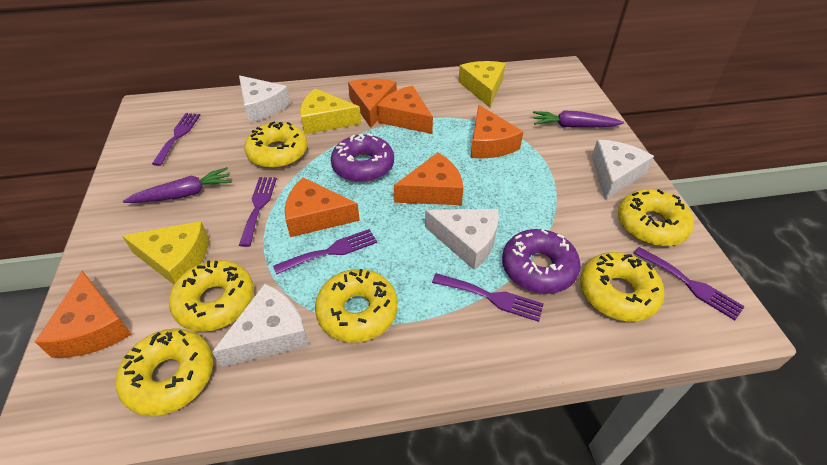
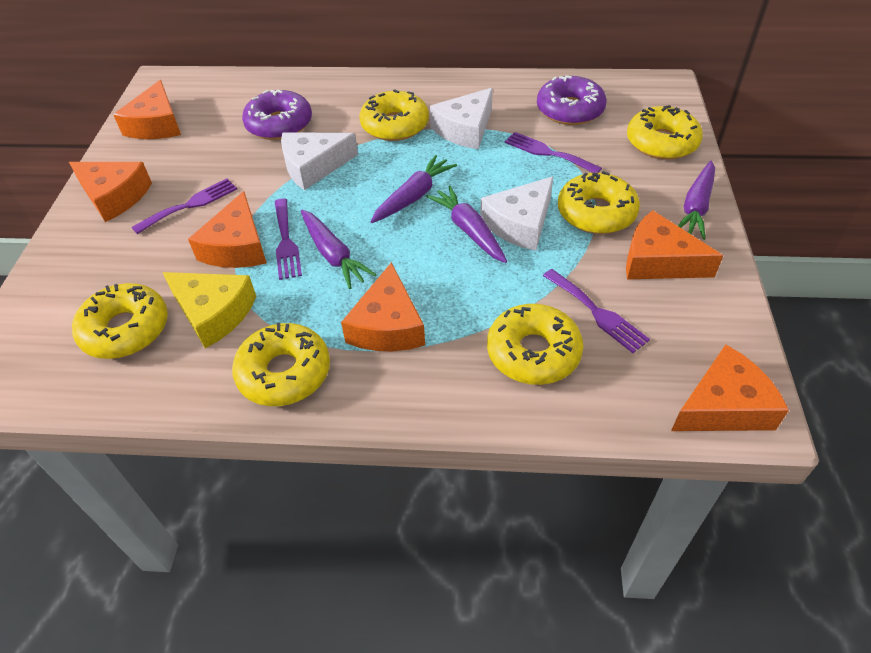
purple carrot: [123,167,232,203] [533,111,624,127] = 2 -> [301,210,377,289] [371,155,457,223] [426,185,507,263] [678,161,715,240] = 4
purple fork: [152,113,200,166] [239,177,277,247] [273,229,377,275] [432,273,544,322] [633,247,745,320] = 5 -> [131,179,237,234] [275,199,302,280] [504,132,602,173] [543,269,650,353] = 4
white cheese: [212,283,309,367] [239,75,291,123] [425,209,499,270] [591,140,654,200] = 4 -> [281,133,358,191] [430,88,493,149] [480,176,554,251] = 3
yellow cheese: [122,221,209,284] [300,89,361,134] [459,61,505,107] = 3 -> [163,272,256,348] = 1

